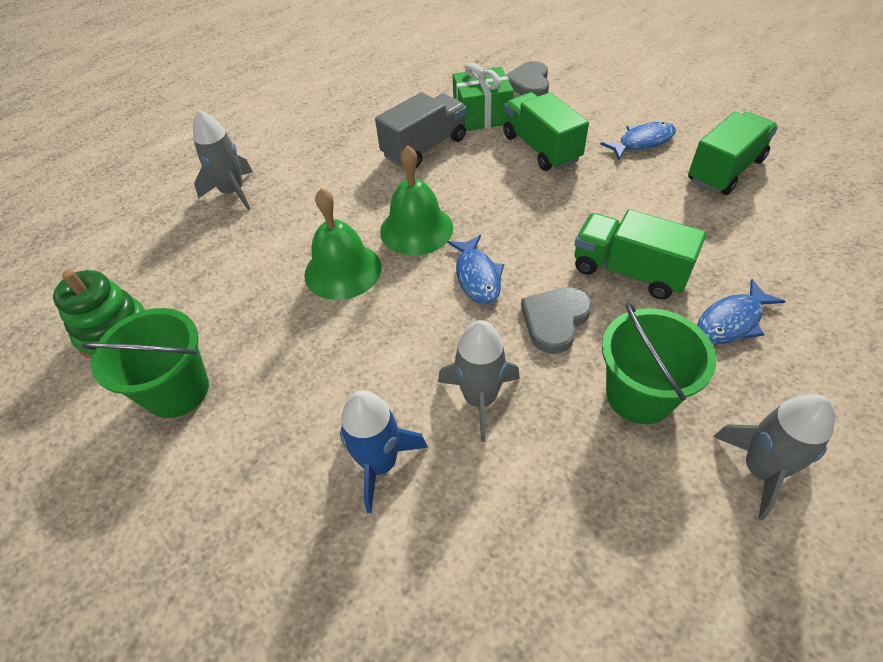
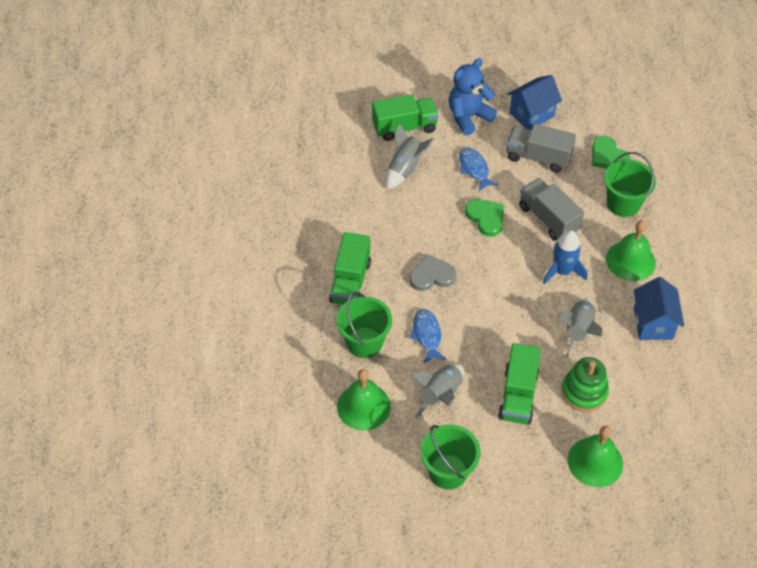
blue fish: [447,235,504,305] [600,122,676,160] [697,279,785,344] = 3 -> [410,309,447,363] [459,148,498,191] = 2
blue house: none = 0 -> [507,75,562,130] [634,277,684,340] = 2
blue teddy bear: none = 0 -> [449,58,497,136] = 1
green bell: [304,188,381,300] [380,145,453,255] = 2 -> [337,369,391,431] [568,426,623,487] [606,220,656,281] = 3
green bucket: [82,308,209,418] [602,302,716,424] = 2 -> [336,292,392,358] [420,424,481,490] [604,152,656,217] = 3
green gift: [453,63,514,131] = 1 -> none = 0
green heart: none = 0 -> [465,199,504,236] [592,136,630,169] = 2
grey heart: [506,61,549,96] [521,287,592,354] = 2 -> [409,254,456,291] = 1
grey truck: [375,92,467,168] = 1 -> [506,124,576,173] [519,178,584,241] = 2

